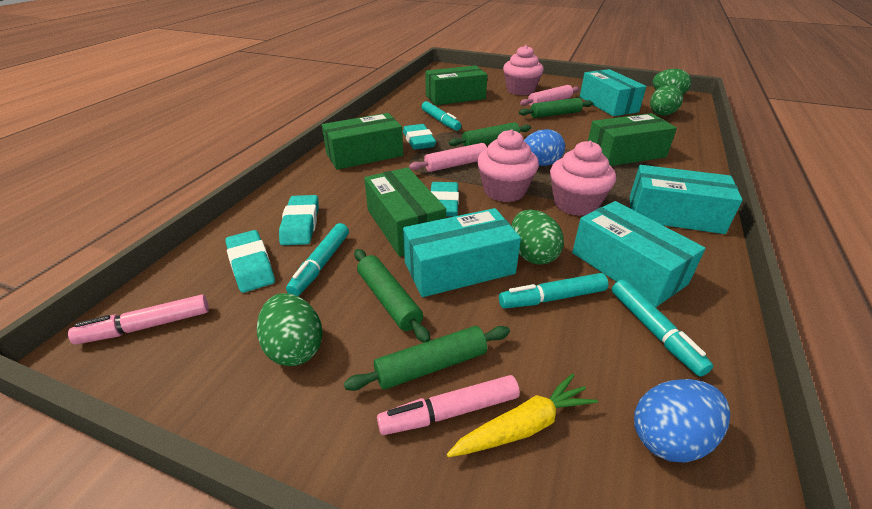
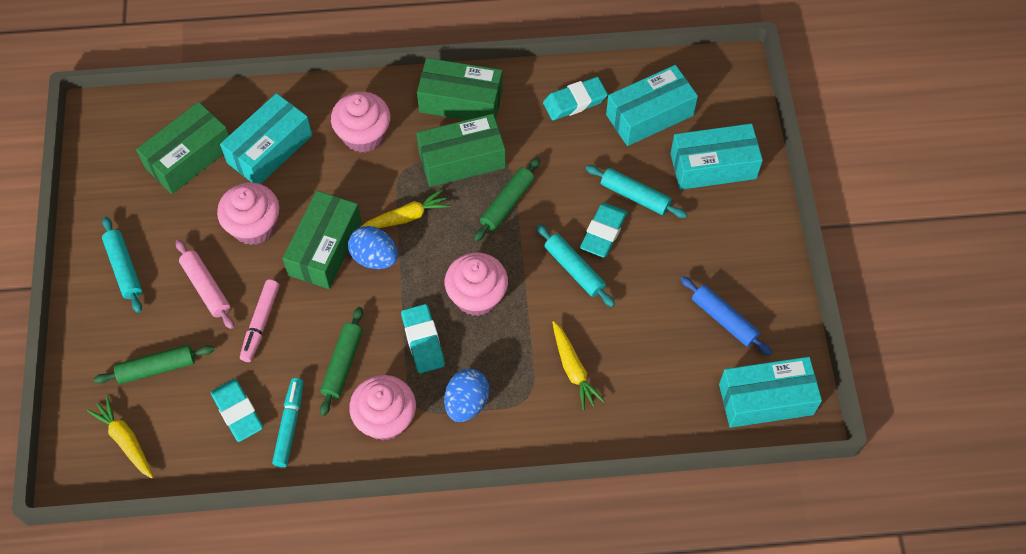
blue rolling pin: none = 0 -> [680,276,772,356] = 1
green egg: [257,293,323,366] [511,210,564,265] [650,85,683,116] [653,69,691,94] = 4 -> none = 0
green rolling pin: [344,326,510,391] [354,249,430,343] [449,122,531,146] [519,98,593,118] = 4 -> [94,345,214,384] [320,307,363,416] [474,157,540,242] = 3
pink cupcake: [477,129,539,202] [503,45,544,95] [550,141,616,216] = 3 -> [217,183,280,245] [331,92,390,153] [349,375,416,441] [445,252,508,316] = 4
pink marker: [68,294,209,345] [377,375,520,435] = 2 -> [240,279,279,362] = 1
pink rolling pin: [409,143,487,172] [520,85,580,106] = 2 -> [176,239,234,329] = 1
turquoise marker: [286,223,349,296] [421,101,461,131] [499,273,609,309] [612,279,713,377] = 4 -> [272,378,304,467] = 1
turquoise rolling pin: none = 0 -> [102,217,142,313] [536,224,615,307] [586,165,687,218] = 3
yellow carrot: [447,374,598,457] = 1 -> [87,396,153,478] [361,189,450,228] [552,321,605,410] = 3

